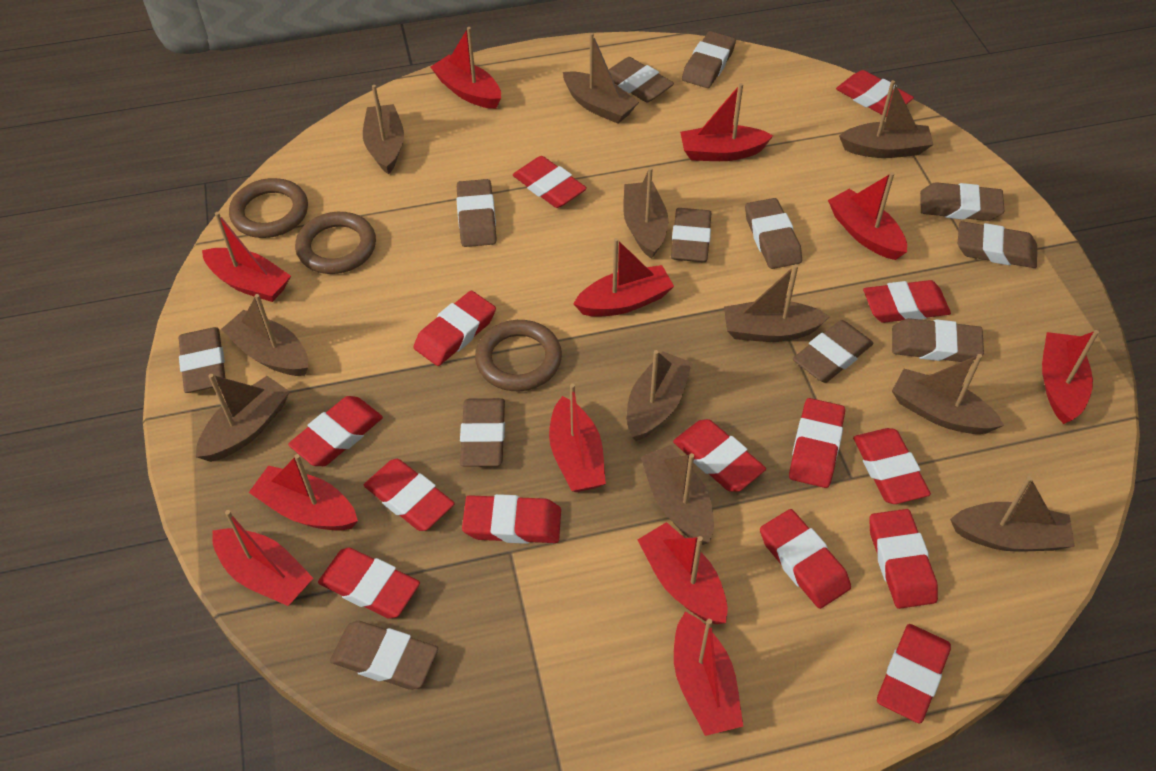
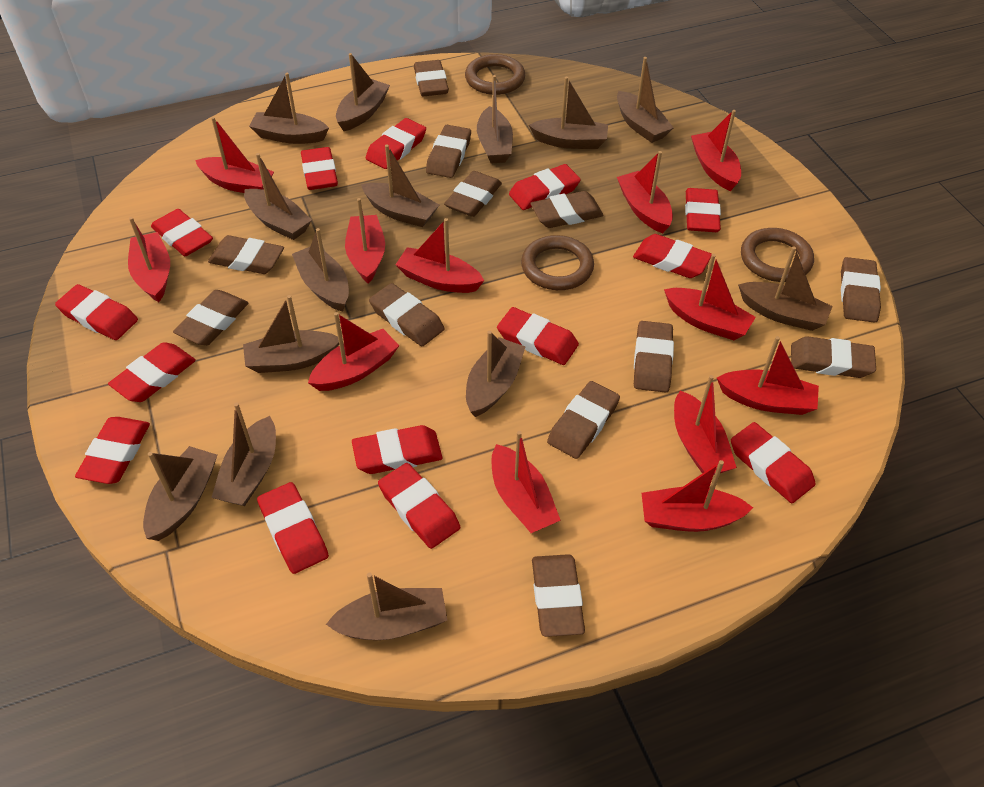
brown boat: [196,374,290,462] [221,294,308,376] [363,85,404,174] [563,33,639,124] [623,167,668,259] [627,350,692,441] [641,445,714,545] [724,264,830,342] [839,80,934,158] [892,354,1004,434] [950,476,1075,551] = 11 -> [143,446,217,541] [211,403,276,506] [243,295,339,373] [244,153,312,240] [249,73,329,144] [292,228,349,312] [326,573,447,640] [336,53,390,131] [361,145,439,227] [466,331,526,417] [477,75,513,164] [529,77,608,149] [617,57,674,143] [738,247,833,331] = 14
red boat: [202,212,291,302] [212,510,313,606] [249,454,358,531] [431,27,501,109] [549,384,606,492] [573,238,674,317] [638,522,728,624] [674,612,743,736] [680,83,773,161] [828,172,907,260] [1042,330,1099,424] = 11 -> [128,217,170,302] [195,117,274,193] [308,312,399,391] [345,198,385,284] [396,218,484,293] [491,431,561,533] [617,151,673,233] [641,460,753,532] [664,254,756,340] [674,375,737,475] [691,110,741,191] [717,336,819,415] = 12

